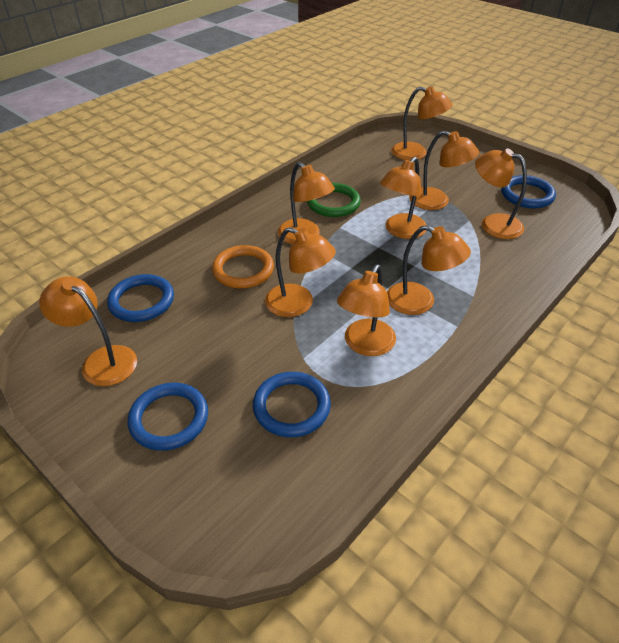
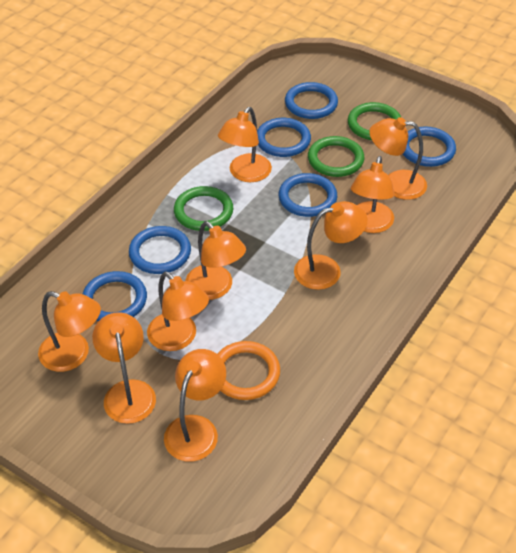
blue ring: [107,274,174,322] [128,383,208,451] [253,372,331,437] [501,175,556,208] = 4 -> [83,271,147,321] [129,226,191,274] [257,118,311,157] [279,173,337,217] [285,82,338,119] [403,127,456,167] = 6
green ring: [307,183,361,217] = 1 -> [174,186,233,231] [308,136,364,177] [348,102,401,140] = 3

